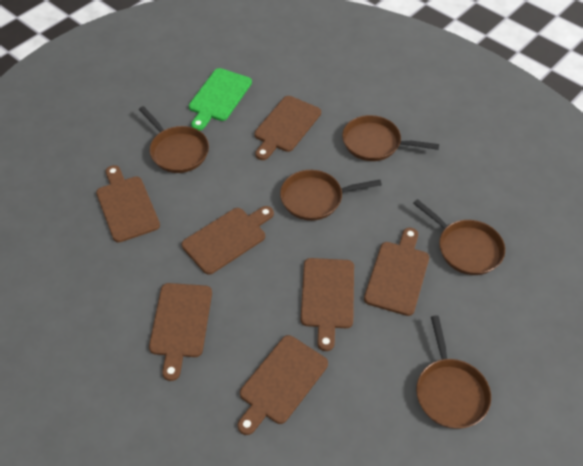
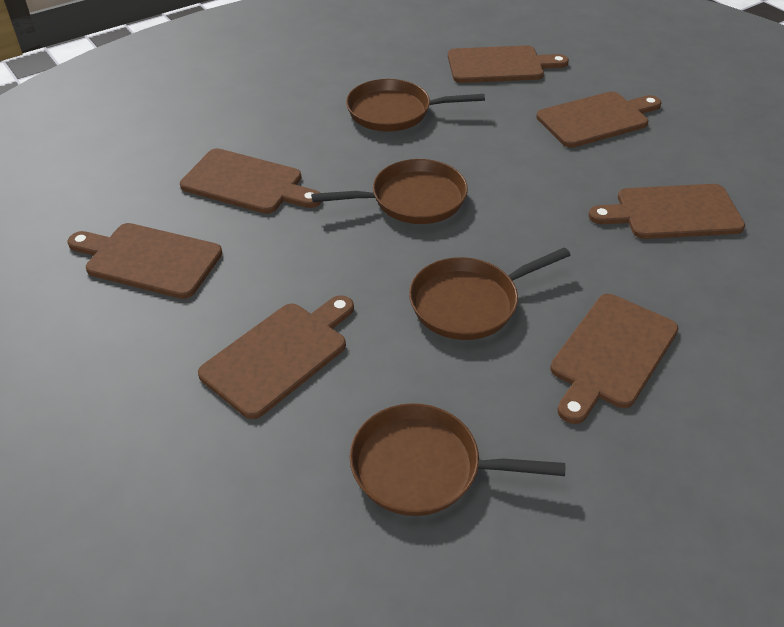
brown pan: [139,106,209,173] [280,170,382,221] [342,115,439,161] [413,199,505,275] [416,315,491,429] = 5 -> [311,159,468,224] [346,79,485,132] [349,403,565,516] [409,247,570,340] = 4
green cutting board: [189,68,252,131] = 1 -> none = 0

